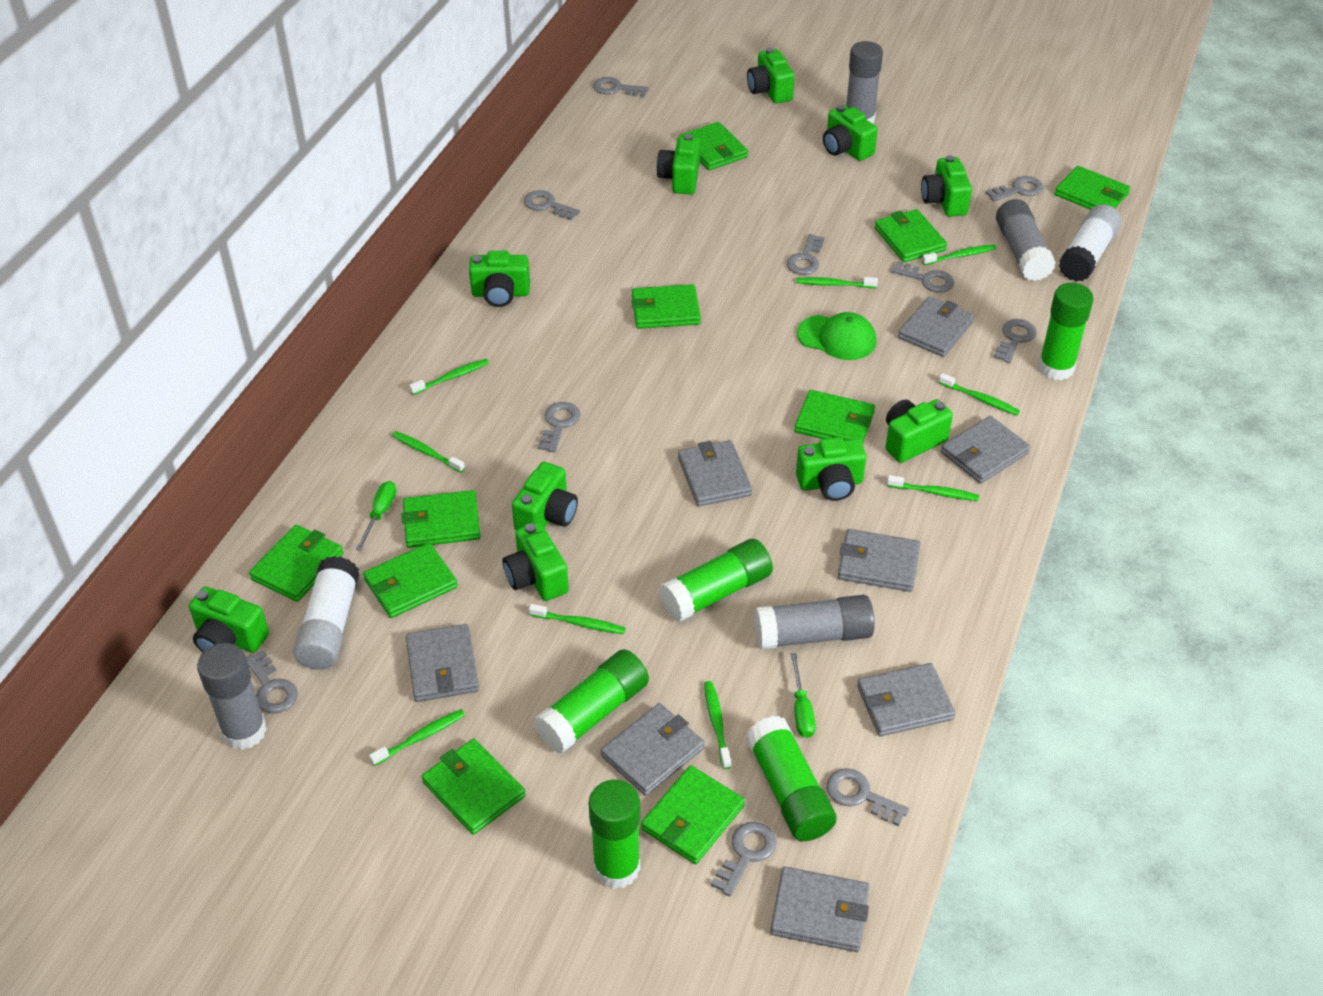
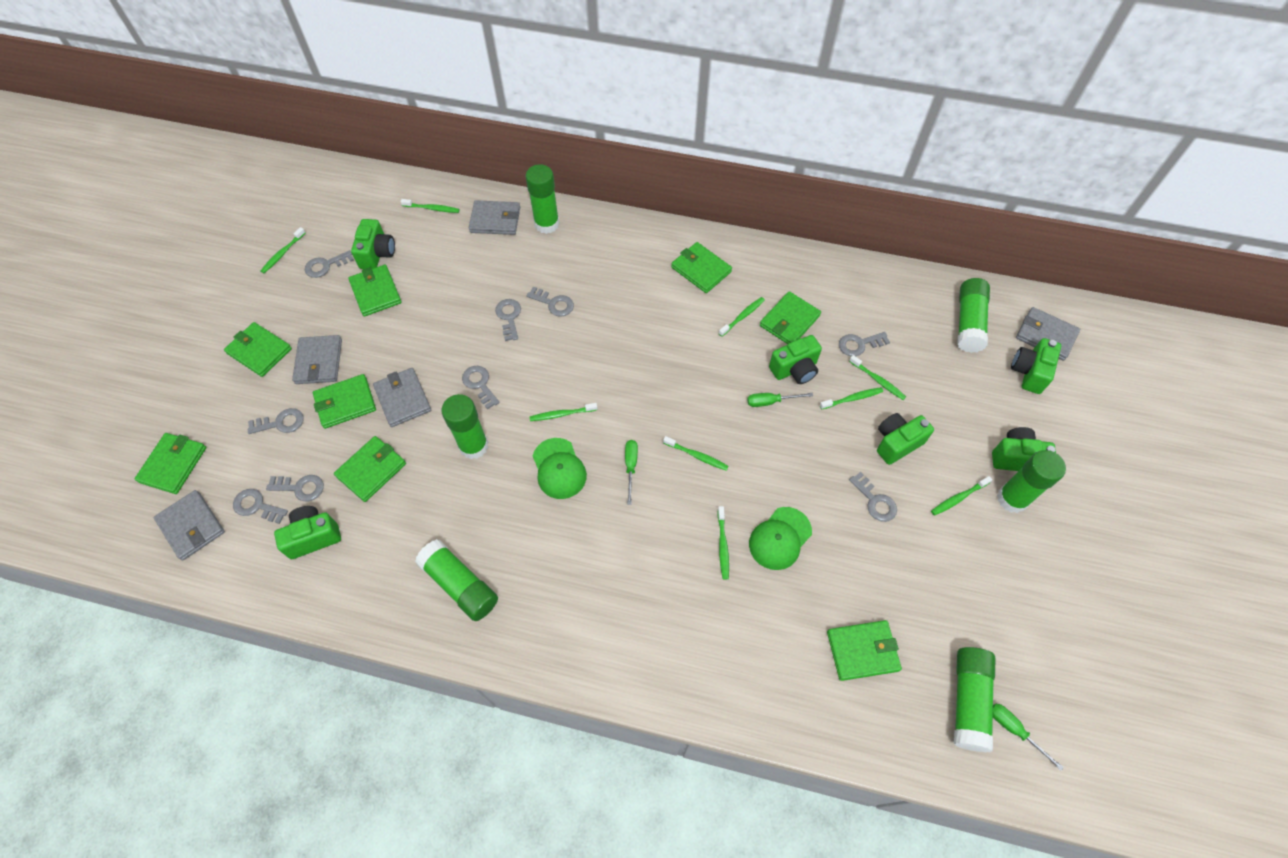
green camera: [189,587,269,653] [469,251,530,307] [503,522,569,601] [512,462,578,530] [656,134,700,194] [747,48,795,104] [796,437,866,501] [823,105,878,161] [886,399,953,463] [921,155,972,217] = 10 -> [274,506,341,559] [351,219,395,269] [769,335,822,384] [877,413,934,465] [992,427,1056,471] [1011,338,1061,394] = 6
green cap: [797,312,876,360] = 1 -> [533,438,587,499] [749,507,812,570] = 2
green glue stick: [534,649,649,753] [589,780,640,889] [659,539,773,622] [745,716,837,841] [1038,283,1094,380] = 5 -> [415,539,498,621] [441,394,488,459] [525,164,559,234] [954,647,996,752] [957,278,990,353] [997,450,1066,513] = 6
green screwdriver: [356,481,396,551] [791,653,816,738] = 2 -> [625,440,638,505] [747,393,813,407] [993,704,1064,771] = 3
green wallet: [249,525,343,602] [363,543,458,618] [402,490,480,548] [422,739,526,835] [632,284,701,329] [641,765,745,864] [680,122,748,170] [795,390,875,445] [875,209,947,262] [1055,166,1130,210] = 10 -> [134,433,206,494] [224,322,292,377] [313,374,376,429] [334,436,406,502] [348,265,402,317] [671,242,732,293] [760,291,821,344] [827,620,902,681] = 8
grey glue stick: [197,643,267,750] [754,595,875,649] [846,41,883,124] [996,199,1056,281] = 4 -> none = 0
grey key: [246,650,298,714] [524,190,580,220] [538,402,581,453] [593,77,649,97] [711,822,776,896] [787,234,825,275] [826,768,909,826] [891,261,954,293] [986,176,1043,202] [994,319,1036,363] = 10 -> [233,489,288,524] [248,408,304,434] [266,475,324,501] [305,250,354,278] [462,366,500,409] [495,299,521,341] [527,287,574,316] [839,332,890,356] [849,472,897,522] = 9
grey wallet: [406,624,479,702] [601,703,705,796] [678,440,752,506] [770,867,870,952] [838,529,921,592] [857,663,955,736] [898,296,974,357] [941,416,1030,484] = 8 -> [154,490,225,560] [292,335,342,384] [373,368,431,427] [469,200,520,235] [1016,307,1080,361] = 5
white glue stick: [293,556,359,670] [1059,204,1121,282] = 2 -> none = 0

